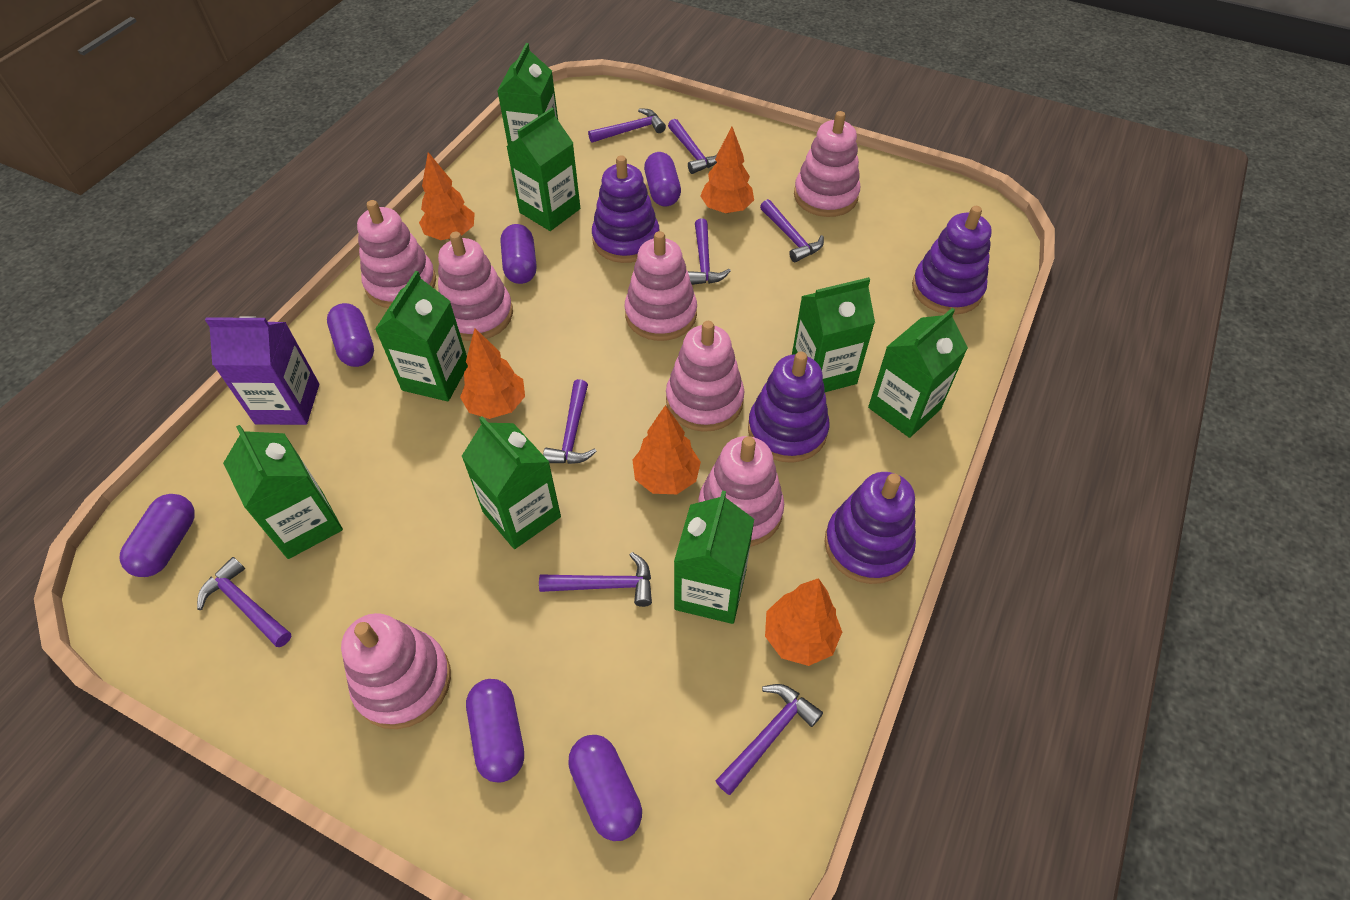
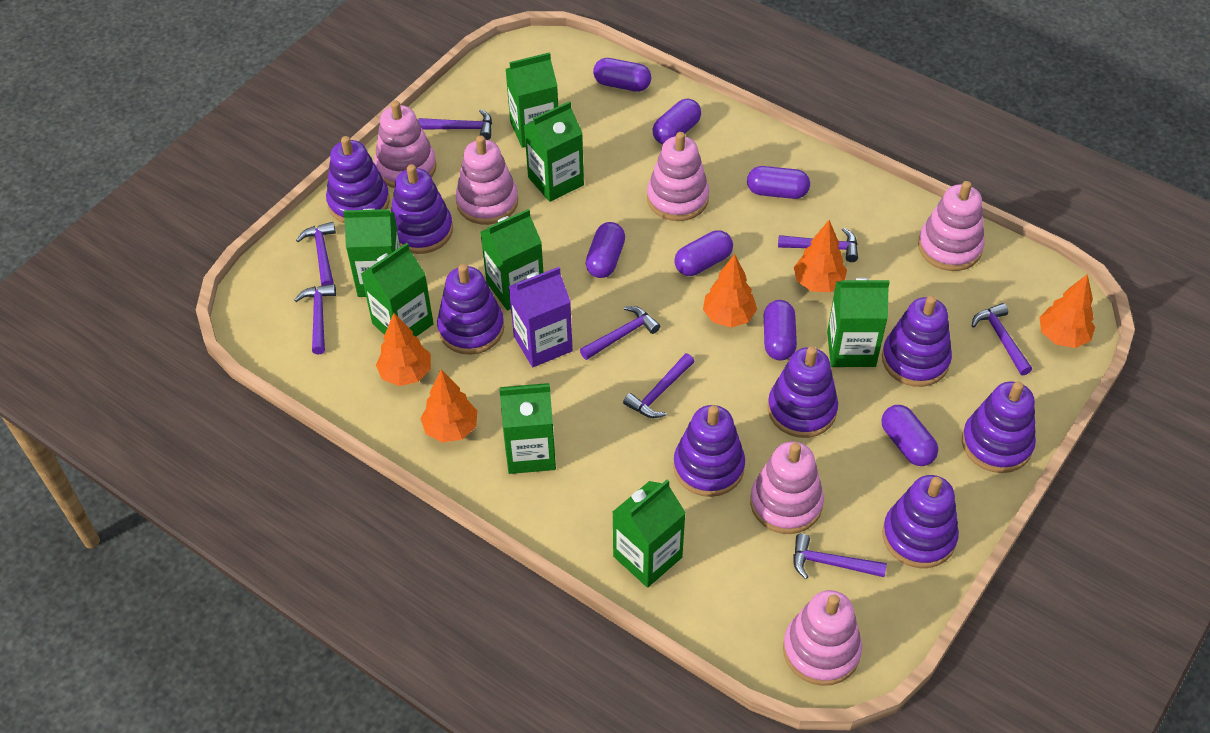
pink stacking toy: [341,613,451,729] [357,200,436,308] [438,232,513,341] [625,231,697,341] [666,321,744,432] [698,436,784,547] [794,111,860,217] = 7 -> [374,101,436,188] [455,135,518,225] [647,132,709,221] [750,441,824,534] [783,590,862,686] [918,181,985,271] = 6
purple capsule: [120,494,195,577] [327,303,374,367] [466,679,524,783] [501,224,536,284] [568,735,642,841] [644,152,681,206] = 6 -> [586,222,625,278] [593,58,651,92] [652,99,701,144] [674,230,733,276] [747,166,810,199] [764,300,797,361] [881,405,938,466] = 7
purple stacking toy: [592,155,659,263] [748,351,829,463] [824,472,916,584] [912,206,992,315] = 4 -> [326,136,390,223] [391,164,453,254] [437,264,504,355] [673,405,745,497] [768,346,838,438] [882,296,952,387] [882,475,959,568] [962,381,1036,473] = 8

